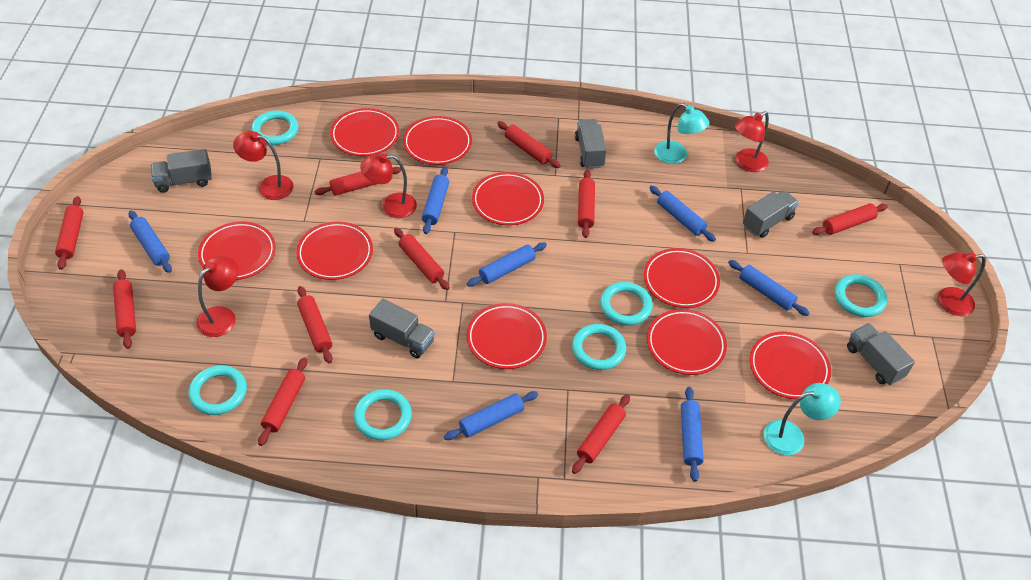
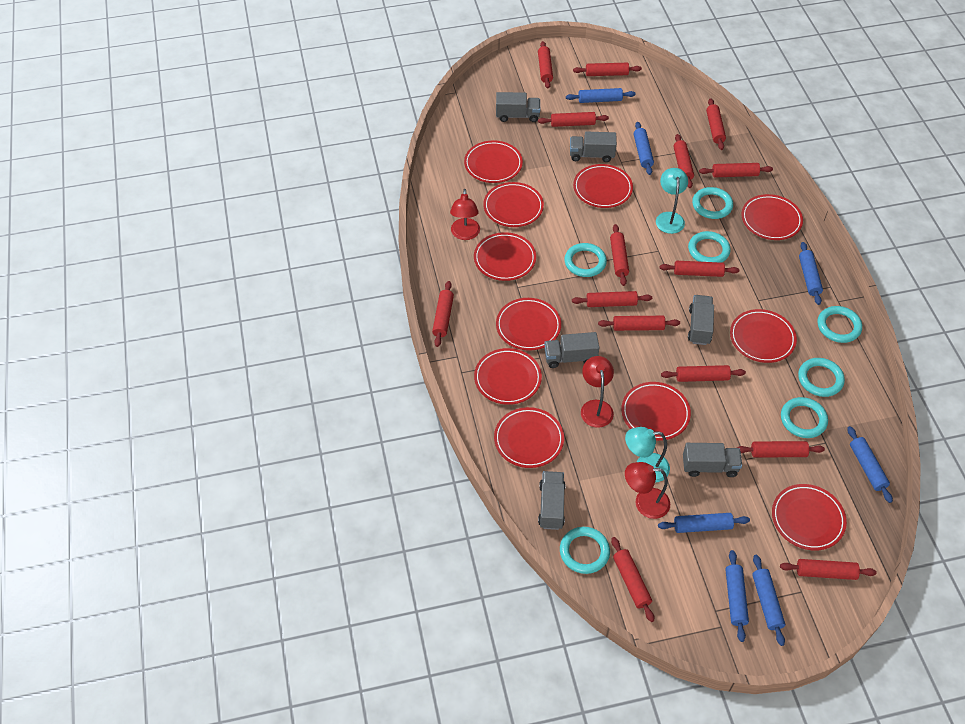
grey truck: [151,149,212,193] [369,299,435,358] [575,119,607,169] [743,190,799,238] [847,323,915,386] = 5 -> [496,92,540,122] [538,471,566,530] [544,332,599,368] [570,132,617,162] [683,443,742,477] [688,295,714,345] = 6
red lamp: [196,256,238,337] [233,131,293,200] [360,153,417,218] [735,111,769,172] [938,252,986,316] = 5 -> [450,189,480,240] [581,356,614,428] [625,462,670,519] = 3
red plate: [198,222,276,280] [296,221,373,280] [330,108,399,156] [403,116,472,165] [467,303,547,369] [472,172,544,226] [644,248,720,308] [647,309,727,375] [750,332,831,399] = 9 -> [464,140,523,183] [474,232,536,281] [474,348,542,405] [483,182,544,227] [494,407,564,468] [496,298,561,351] [573,164,633,208] [621,382,691,441] [730,309,797,363] [741,194,803,240] [772,484,847,550] = 11
red rolling pin: [55,196,84,270] [113,269,136,349] [258,357,307,446] [297,286,332,363] [314,167,402,196] [394,228,450,290] [497,121,561,168] [572,394,630,474] [578,170,595,238] [812,204,888,235] = 10 -> [432,281,454,347] [538,41,553,89] [538,112,609,127] [572,291,652,307] [573,63,642,76] [598,316,680,331] [610,224,629,286] [611,537,654,622] [660,261,739,277] [661,365,746,382] [673,134,694,188] [699,163,773,177] [706,98,726,150] [737,441,825,458] [780,559,877,580] = 15
turquoise ring: [188,365,247,415] [251,111,298,145] [354,389,412,440] [572,324,626,370] [600,282,653,326] [835,274,887,317] = 6 -> [560,527,610,574] [564,243,607,277] [688,231,731,263] [692,187,733,219] [781,397,828,438] [798,358,845,397] [818,306,862,343] = 7

